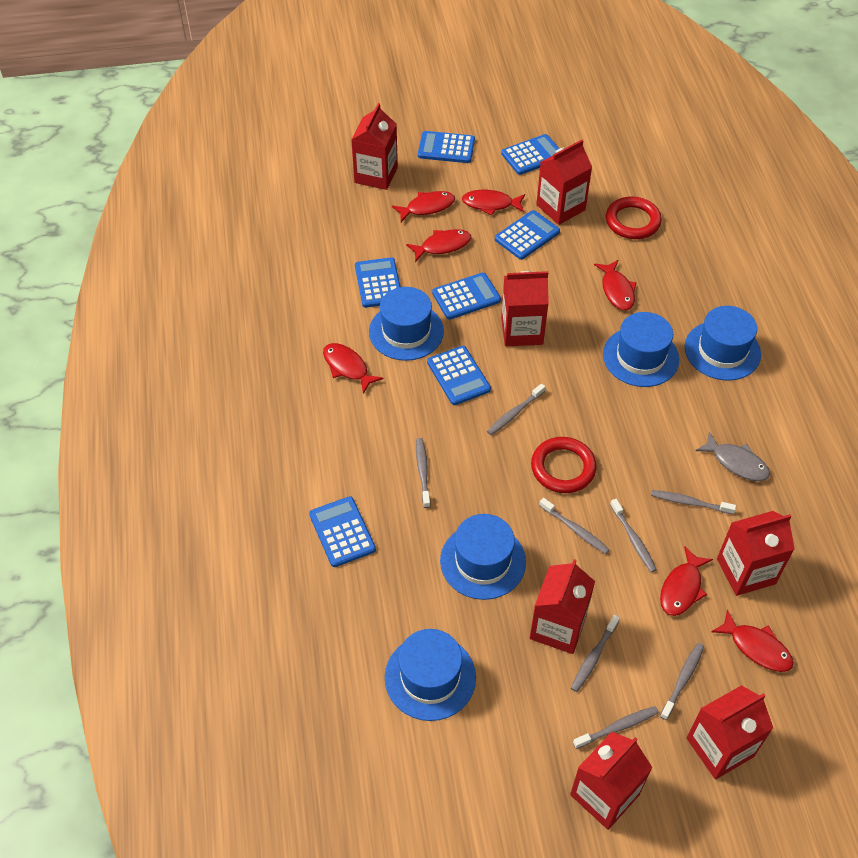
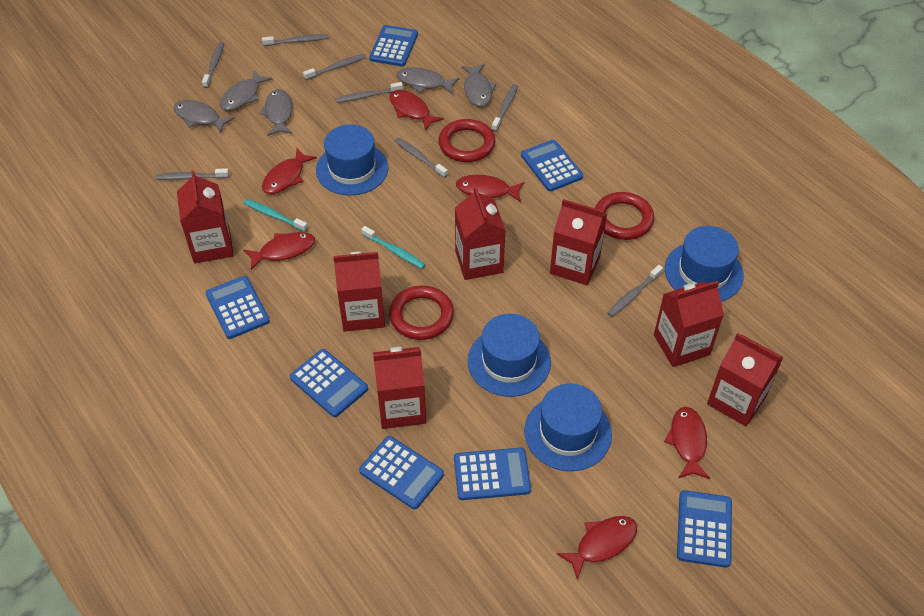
blue hat: [369,287,444,361] [385,629,476,721] [440,514,526,600] [603,312,679,387] [685,306,761,381] = 5 -> [316,124,389,196] [468,314,551,397] [524,384,612,471] [665,226,744,302] = 4
grey fish: [695,431,770,481] = 1 -> [173,100,235,134] [220,70,273,111] [259,89,293,136] [397,67,460,94] [461,64,497,107] = 5
red fish: [323,343,383,394] [392,191,455,222] [406,229,471,262] [462,190,525,215] [594,260,637,310] [660,547,713,616] [711,609,794,672] = 7 -> [243,232,315,270] [262,148,317,194] [389,90,444,131] [456,175,524,202] [557,516,637,580] [664,407,710,479] = 6
red ring: [531,437,597,493] [606,197,662,239] = 2 -> [389,285,454,340] [438,119,496,162] [595,192,654,240] = 3
turquoise toothbrush: none = 0 -> [244,199,308,232] [361,226,426,269] = 2

